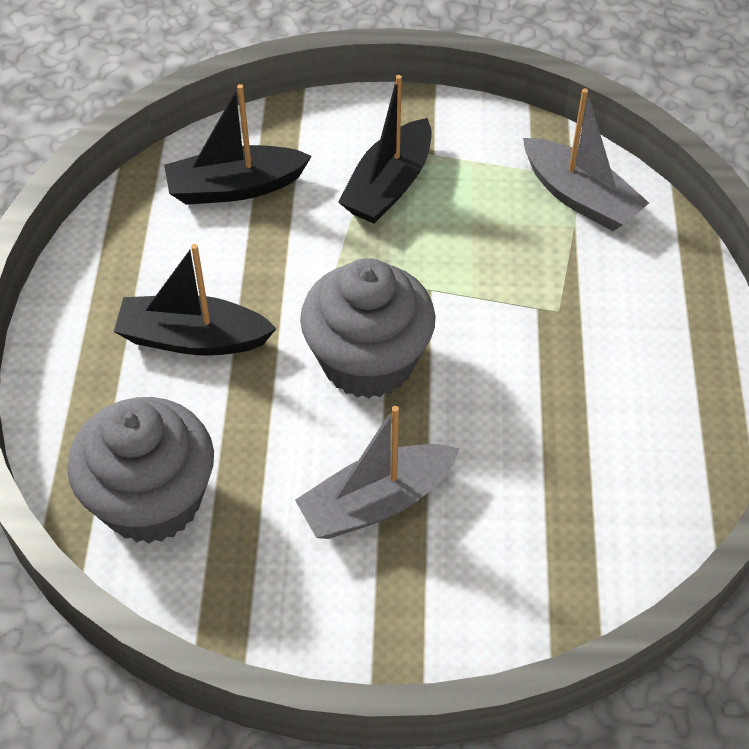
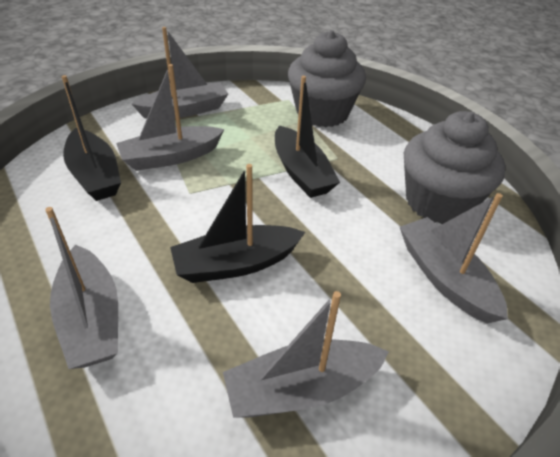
grey boat: [295,406,460,539] [523,88,649,231] = 2 -> [45,207,118,369] [116,64,225,171] [132,27,228,119] [223,291,389,418] [400,193,508,323] = 5

